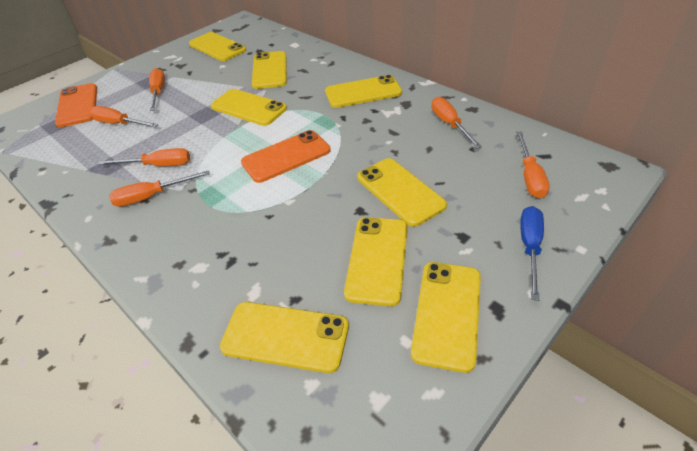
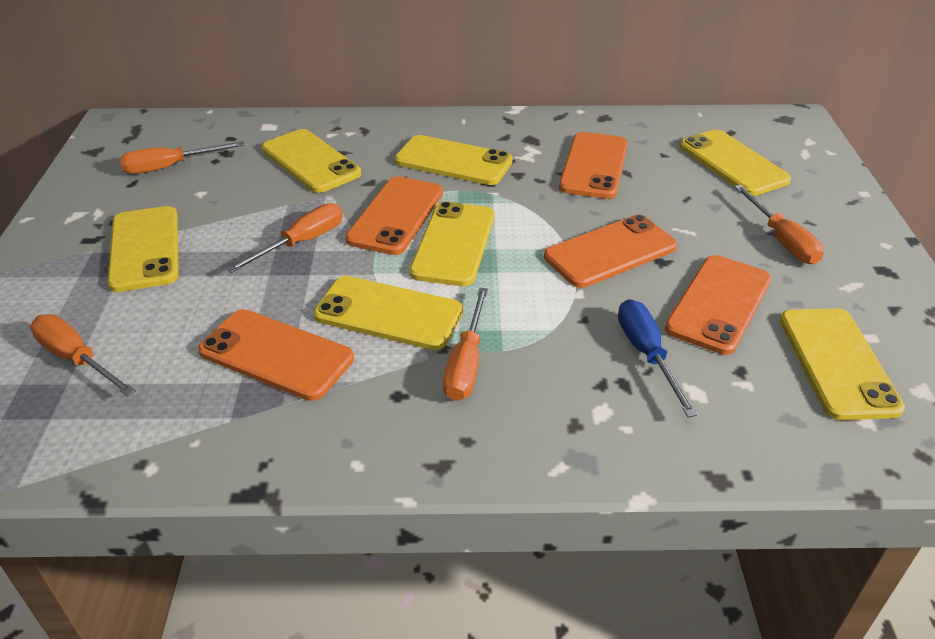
orange phone: [55,83,97,127] [241,130,331,183] = 2 -> [198,309,354,401] [345,176,443,255] [544,215,677,288] [559,132,628,199] [665,255,771,355] = 5
orange screwdriver: [90,106,158,128] [98,148,190,166] [109,170,210,207] [149,68,165,111] [432,97,482,149] [516,132,550,198] = 6 -> [30,314,136,397] [120,141,244,174] [227,203,343,273] [443,288,488,401] [734,185,824,264] = 5
yellow phone: [189,32,246,61] [211,89,287,126] [220,302,349,373] [252,51,287,89] [325,75,402,108] [344,217,408,306] [357,158,447,227] [411,262,481,373] = 8 -> [108,206,179,292] [262,129,361,193] [313,276,463,350] [395,135,513,185] [410,201,495,286] [680,129,791,196] [780,308,905,420] = 7

